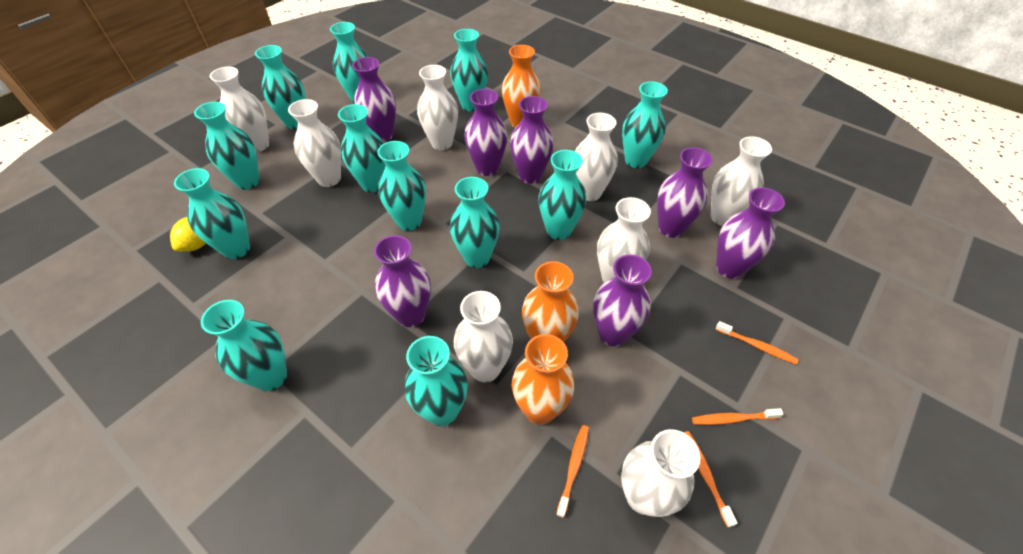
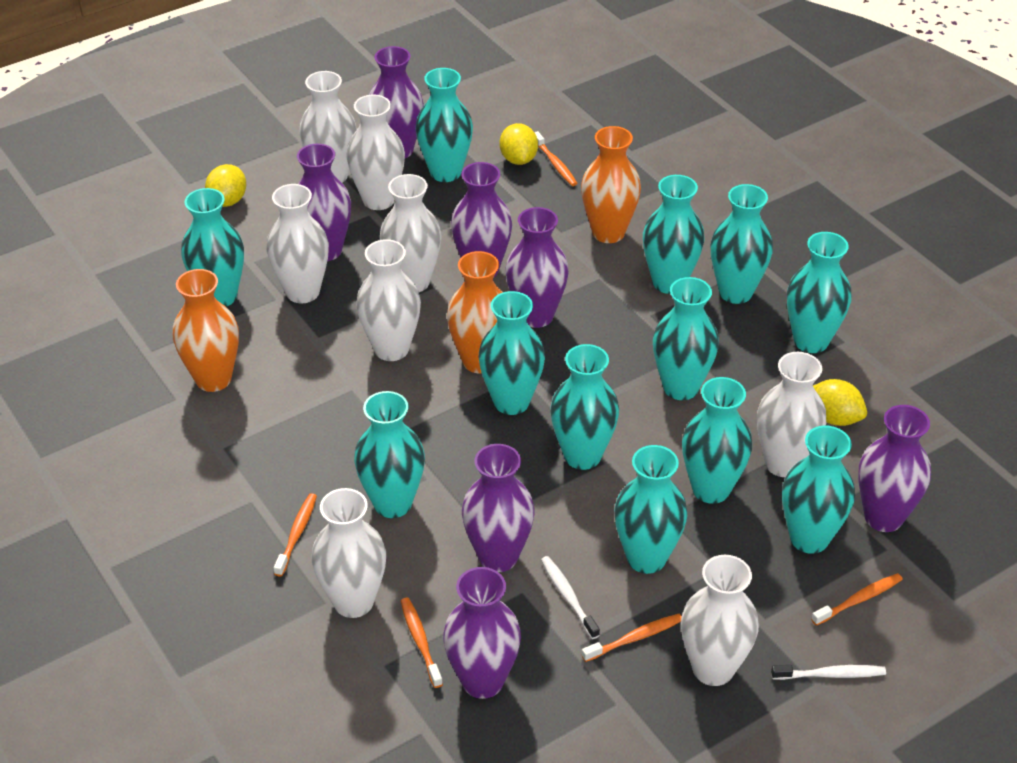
orange toothbrush: [556,425,589,518] [684,431,737,527] [692,408,783,425] [715,321,798,364] = 4 -> [274,493,317,577] [401,598,443,688] [534,131,578,186] [582,614,682,662] [811,573,903,626] = 5
white toothbrush: none = 0 -> [541,556,600,639] [771,665,886,680] = 2
yellow lemon: [170,217,206,252] = 1 -> [205,164,246,207] [500,123,538,165] [813,379,867,426] = 3

